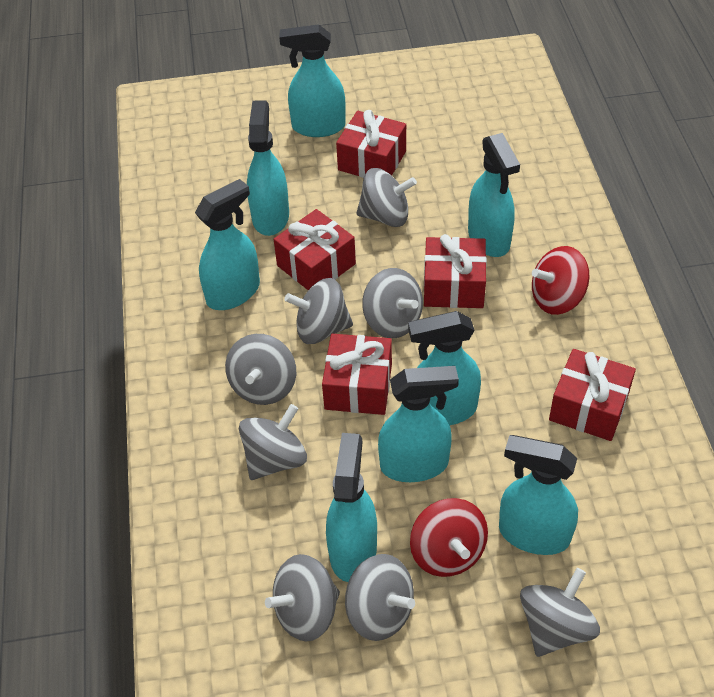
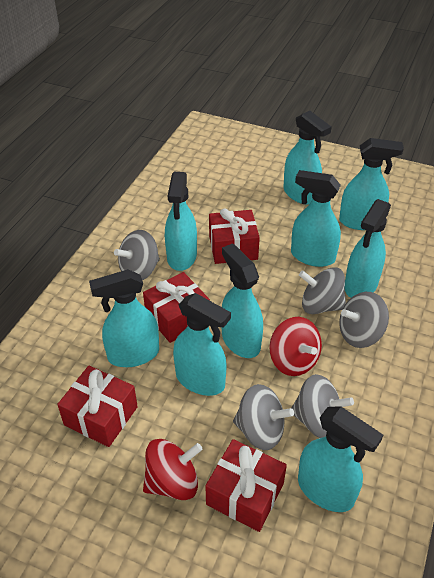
grey spinning top: [225,334,296,405] [239,404,307,480] [265,554,340,641] [285,278,353,344] [345,554,415,641] [356,168,417,227] [362,268,423,338] [520,568,600,657] = 8 -> [114,230,160,280] [233,384,294,450] [292,374,354,438] [299,267,346,314] [339,292,389,348] = 5
red gift: [274,209,356,290] [322,334,392,415] [336,110,406,178] [424,234,487,308] [549,349,636,441] = 5 -> [57,366,138,447] [143,272,210,343] [205,439,287,532] [209,209,260,264] = 4
turquoise spray bottle: [195,179,260,310] [247,100,289,236] [279,24,346,137] [326,433,377,582] [378,366,459,482] [408,311,481,425] [468,133,520,257] [499,435,578,555] = 8 -> [89,269,159,367] [165,172,197,271] [173,293,231,396] [222,243,263,358] [283,111,332,205] [291,170,341,267] [298,406,383,512] [339,138,404,230] [345,199,391,298] = 9

